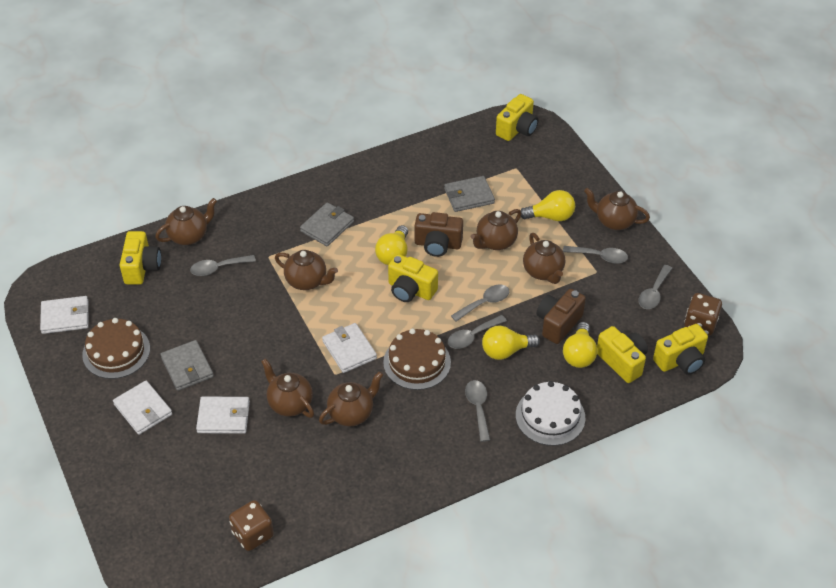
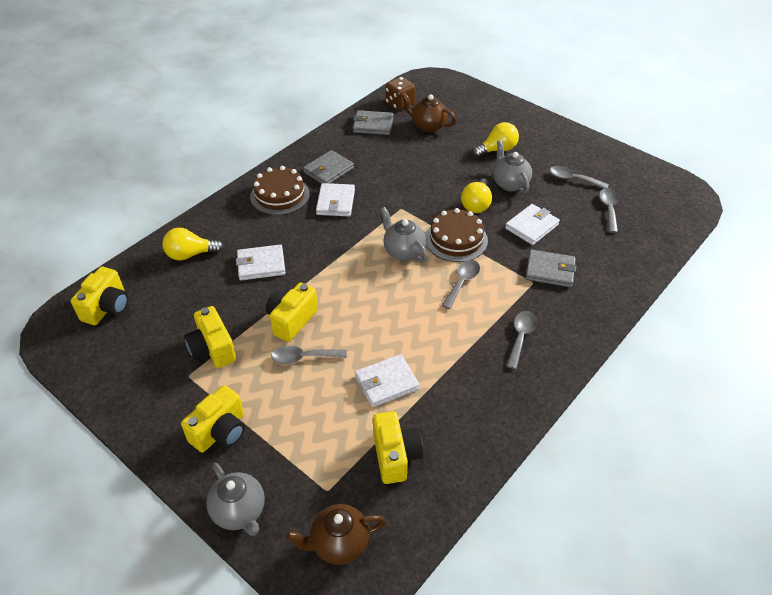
brown camera: [415,212,463,257] [537,289,586,344] = 2 -> none = 0
brown dice: [229,500,274,551] [684,293,722,335] = 2 -> [385,77,416,111] = 1
brown teapot: [155,198,217,245] [261,358,314,418] [275,250,338,290] [319,371,383,427] [471,209,521,250] [523,233,565,284] [584,188,650,230] = 7 -> [286,504,386,565] [402,93,457,132] = 2
grey spoon: [190,255,256,276] [448,315,507,349] [451,285,509,322] [465,380,490,442] [563,246,628,264] [638,265,672,309] = 6 -> [271,345,347,364] [441,260,480,309] [507,311,537,369] [550,166,609,188] [599,188,619,233] = 5
grey teapot: none = 0 -> [206,463,265,536] [380,207,428,262] [493,140,532,194] = 3
white cake: [516,381,585,446] = 1 -> none = 0
yellow light bulb: [375,225,408,265] [482,325,540,360] [521,190,575,221] [563,322,597,368] = 4 -> [162,228,224,261] [461,179,492,213] [472,122,519,158] = 3

